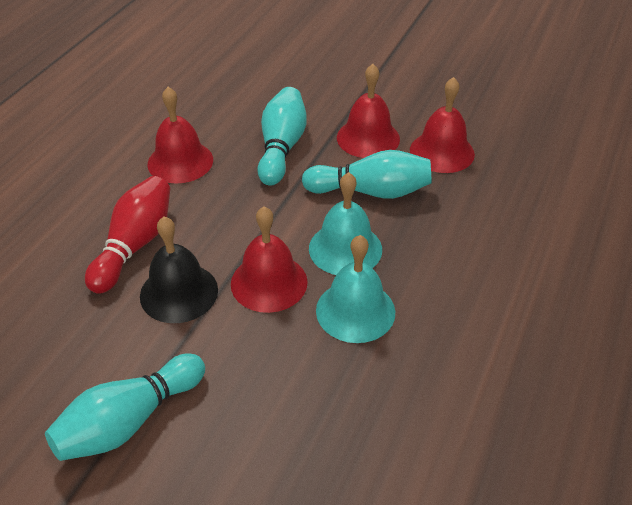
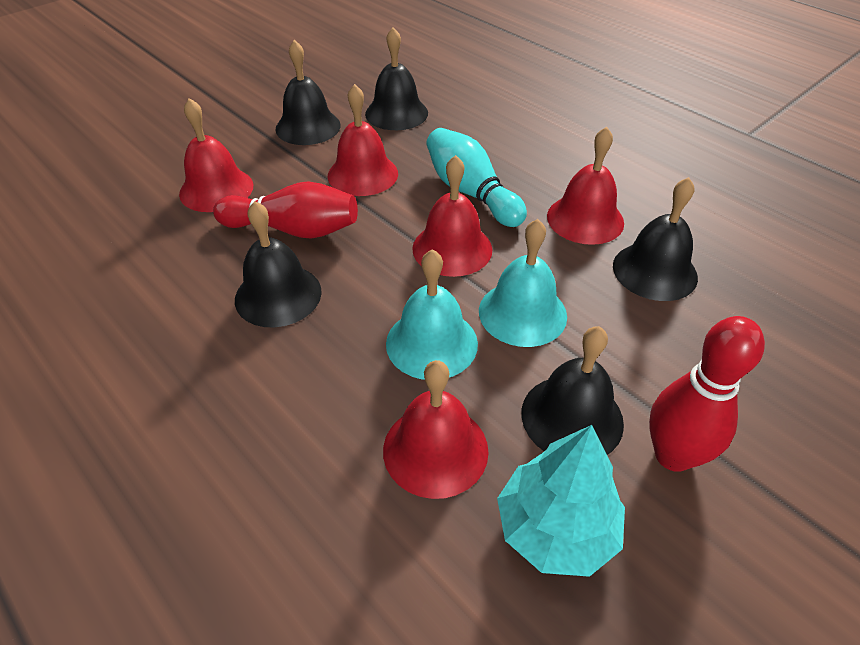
black bell: [140,216,218,323] = 1 -> [235,201,322,327] [275,40,341,145] [365,27,428,130] [521,326,624,455] [613,177,698,301] = 5
red bell: [147,87,213,184] [231,206,308,313] [337,64,400,158] [410,77,475,173] = 4 -> [179,98,253,212] [328,84,398,196] [383,360,489,499] [412,155,492,277] [547,127,624,245] = 5
red bowling pin: [85,176,170,294] = 1 -> [213,181,358,238] [649,316,765,472] = 2
turquoise bowling pin: [45,354,205,461] [257,87,307,186] [302,150,432,199] = 3 -> [426,128,527,227] = 1
turquoise tree: none = 0 -> [497,425,625,577] = 1

